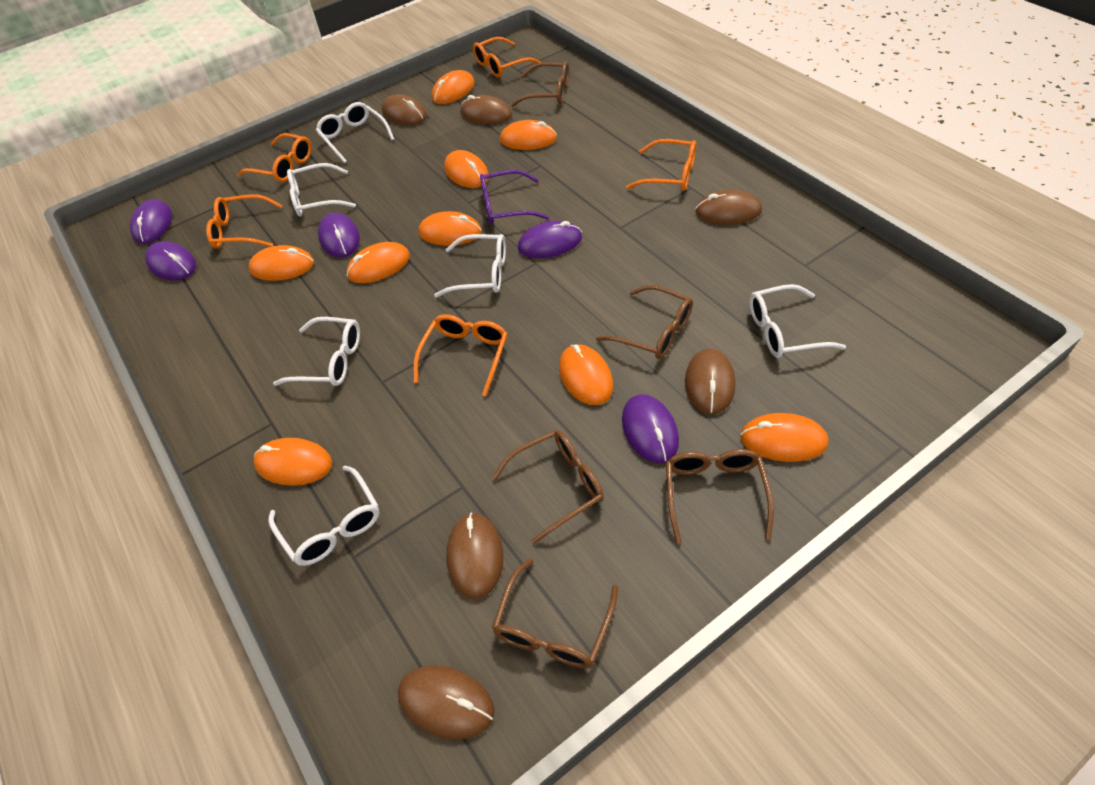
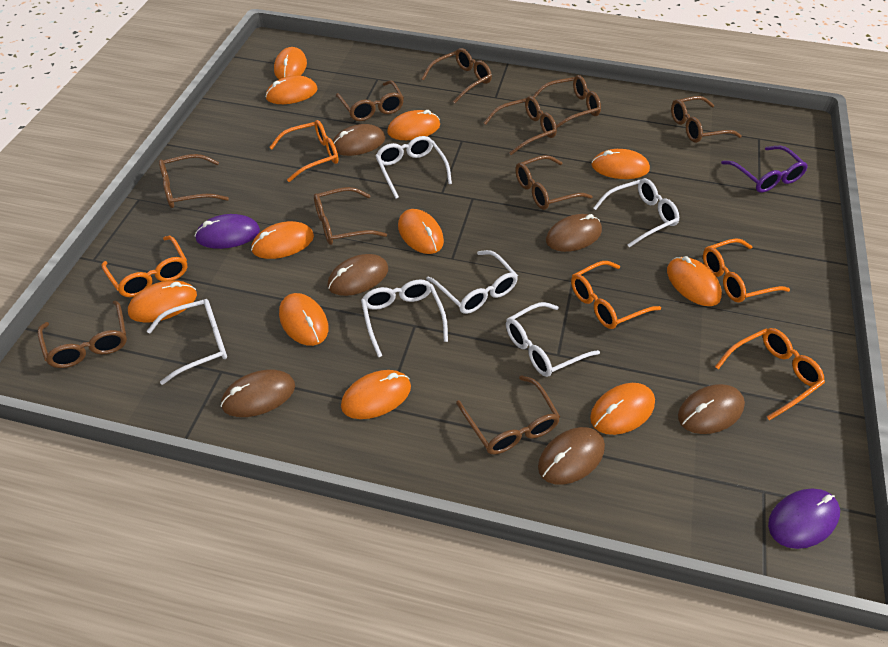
brown glasses: [492,430,604,544] [492,559,618,669] [511,61,569,107] [596,285,693,359] [666,449,774,544] = 5 -> [38,301,127,368] [159,154,229,208] [314,187,387,245] [336,80,404,121] [421,48,492,103] [456,375,560,454] [484,96,557,155] [515,155,593,210] [532,75,601,128] [671,96,742,143] = 10
orange mouse: [249,245,314,281] [253,438,332,486] [347,242,410,283] [419,211,481,246] [432,70,475,104] [444,150,489,188] [500,120,557,150] [559,344,613,405] [740,413,829,462] = 9 -> [128,281,197,323] [251,221,314,259] [265,76,318,104] [274,47,307,79] [279,293,329,346] [341,370,411,419] [387,110,440,140] [398,209,444,254] [590,383,655,435] [591,149,650,179] [667,256,722,306] = 11
purple mouse: [130,200,172,244] [145,241,196,281] [318,213,360,257] [518,221,582,258] [622,394,679,463] = 5 -> [195,214,260,249] [768,489,840,549] = 2

